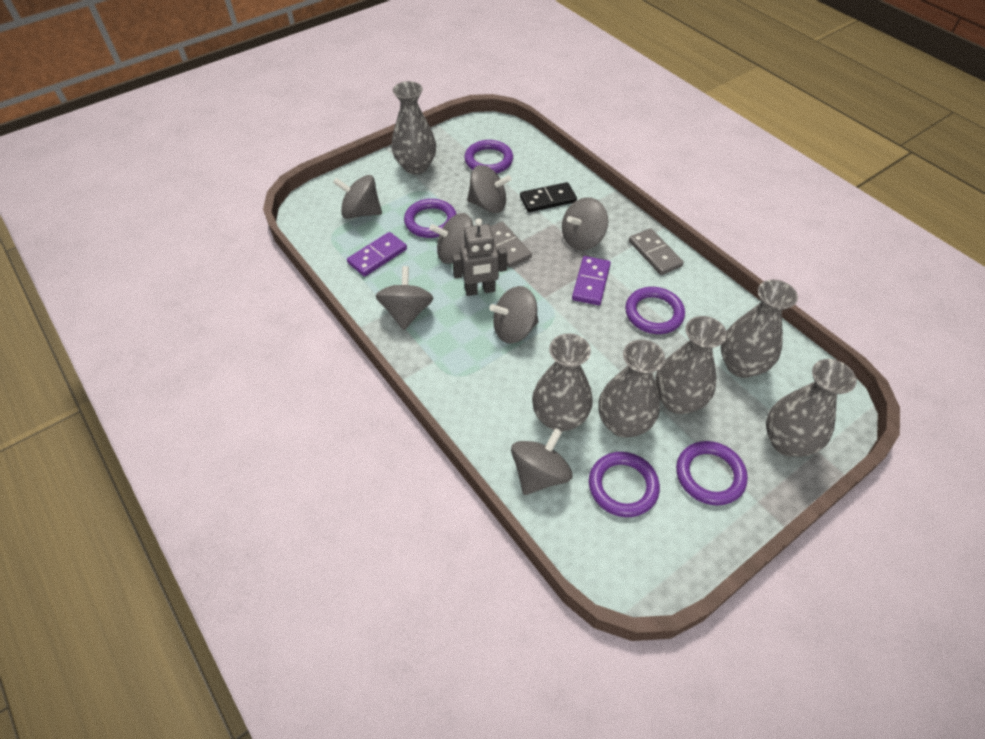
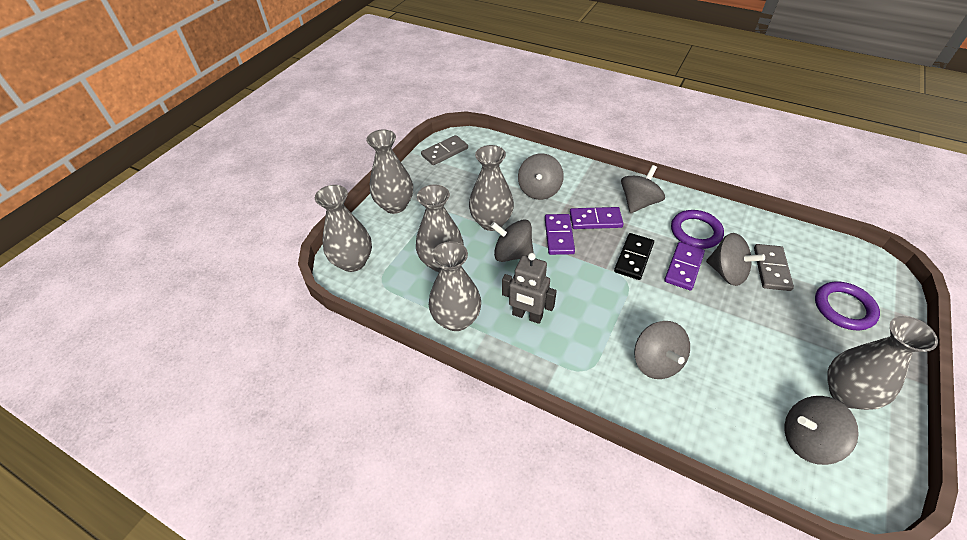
grey spinning top: [333,175,382,219] [376,266,433,330] [430,213,473,264] [467,165,511,213] [489,286,538,343] [511,428,572,495] [562,197,608,251] = 7 -> [490,220,534,262] [518,153,564,200] [621,165,665,213] [634,321,690,379] [706,233,765,286] [784,396,859,465] = 6
purple domino: [347,232,407,277] [572,256,611,305] = 2 -> [545,214,575,255] [570,207,624,229] [664,242,705,291] = 3
purple ring: [404,199,457,238] [464,140,513,174] [589,452,660,517] [625,287,685,334] [676,441,748,506] = 5 -> [671,210,724,249] [815,281,880,330] = 2

